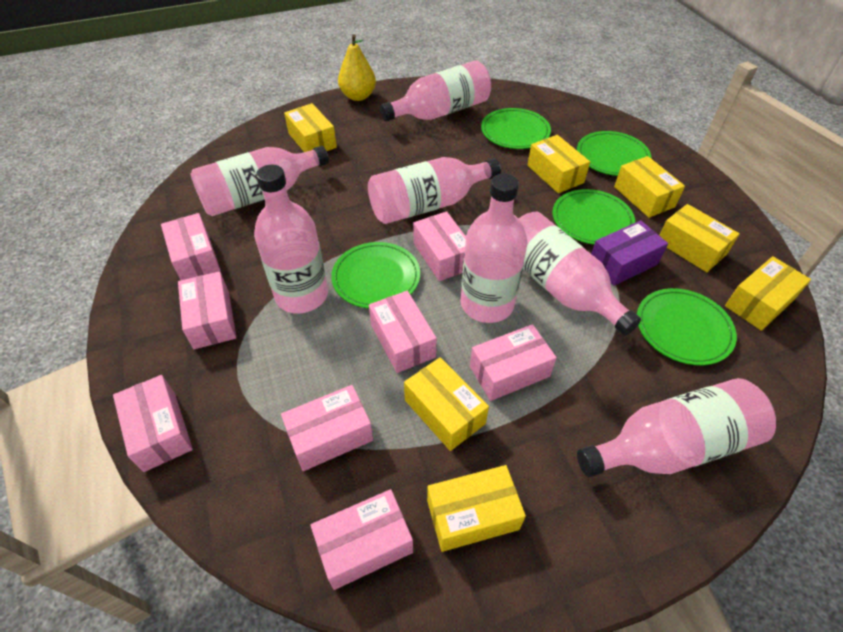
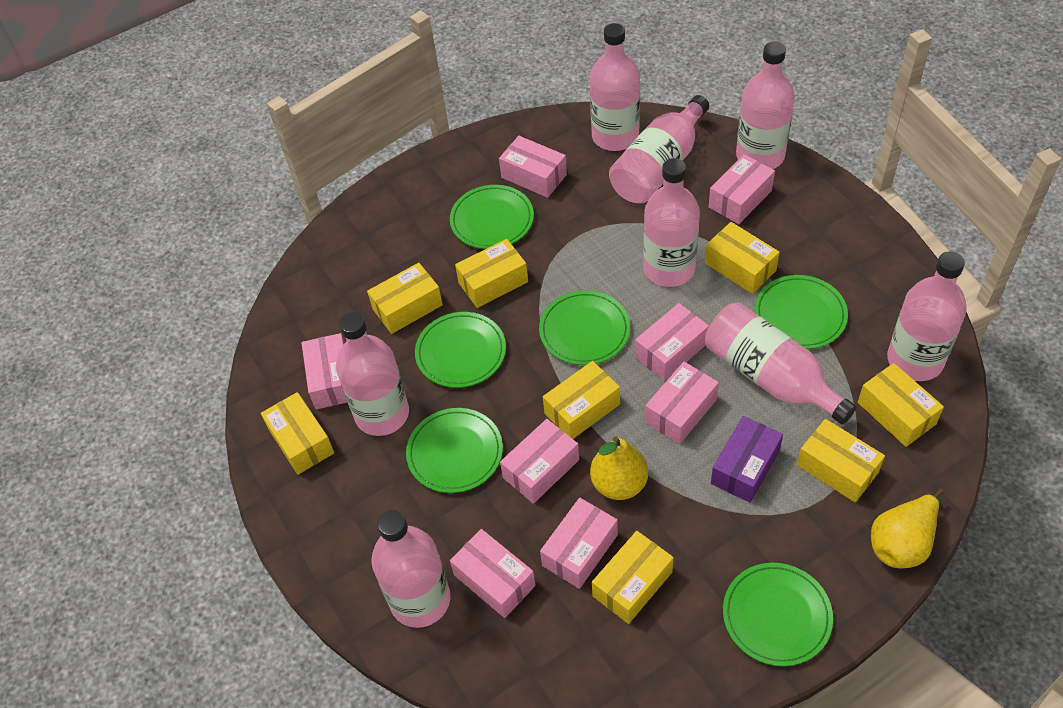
green plate: [331,242,420,308] [481,108,551,149] [552,189,635,245] [577,131,651,176] [637,288,737,365] = 5 -> [406,408,503,493] [415,312,506,388] [450,185,534,249] [539,291,630,365] [723,563,833,666] [754,275,848,349] = 6
pink bottle: [190,146,329,216] [254,164,328,314] [368,157,501,224] [380,61,491,121] [460,173,527,323] [519,212,641,336] [577,378,776,477] = 7 -> [336,312,409,436] [372,510,450,628] [590,23,640,151] [609,95,709,204] [643,158,700,287] [705,302,856,425] [736,42,795,169] [887,251,967,381] = 8
yellow box: [284,103,337,152] [404,357,489,451] [427,465,526,552] [527,135,590,193] [614,156,685,218] [659,204,740,272] [725,256,811,331] = 7 -> [261,392,334,475] [367,263,443,334] [455,239,528,308] [543,361,620,439] [592,531,674,624] [705,222,780,294] [797,419,885,503] [858,363,944,447] = 8
yellow pear: [338,34,376,101] = 1 -> [590,436,648,500] [871,489,944,569] = 2

